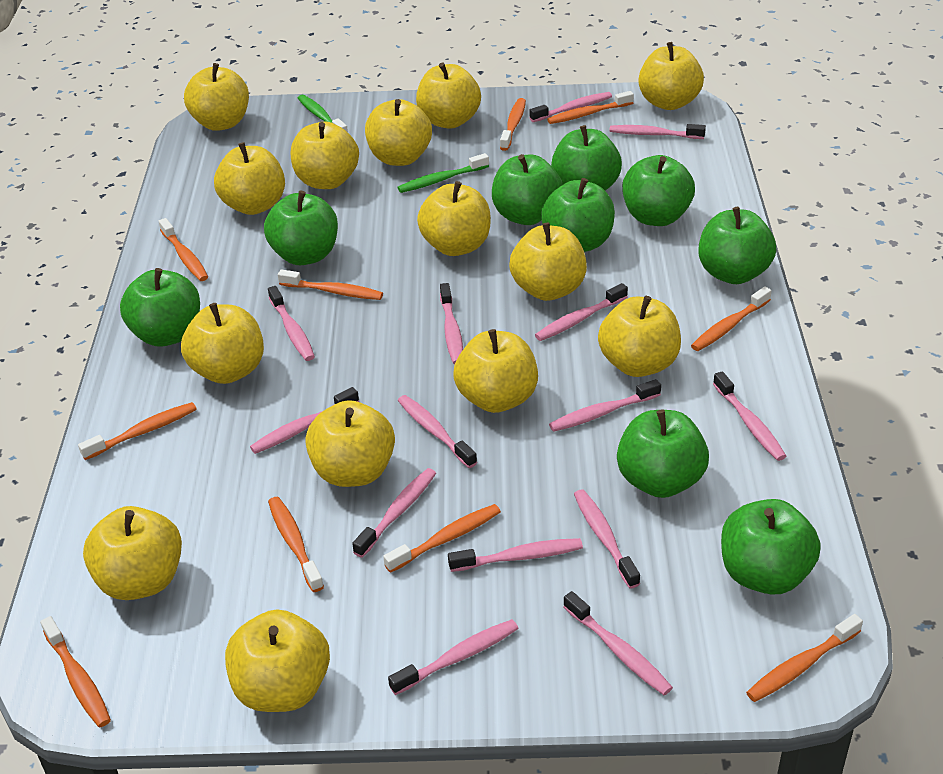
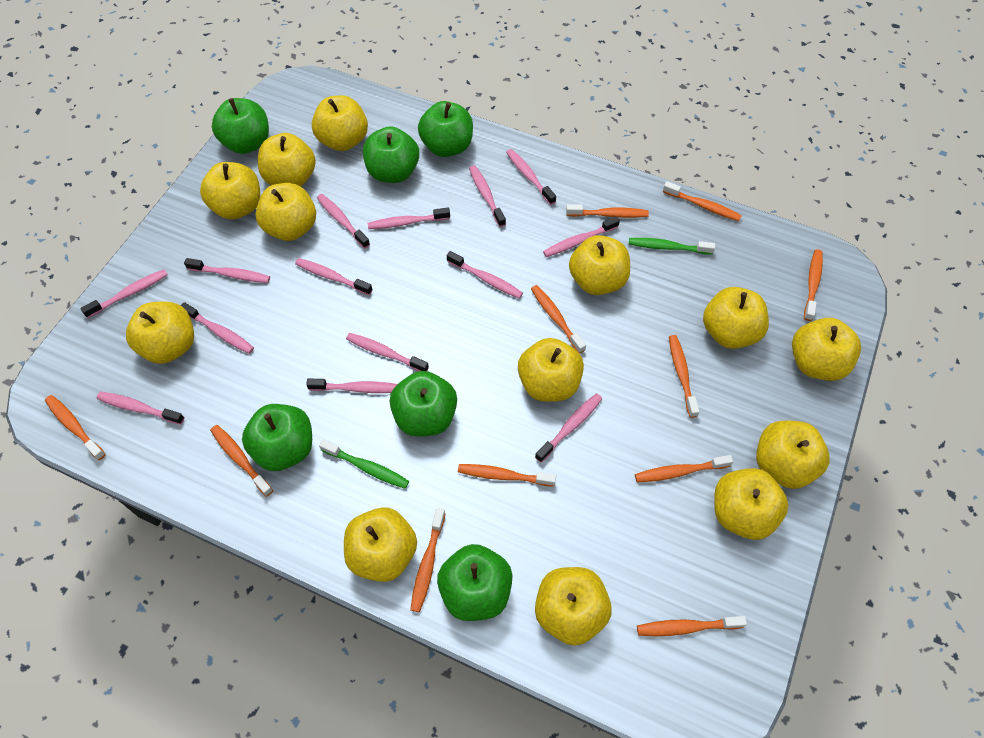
green apple: [120,268,200,347] [264,191,338,265] [492,154,563,225] [541,178,615,252] [551,125,622,190] [617,409,709,498] [622,155,695,226] [698,207,776,284] [721,499,821,594] = 9 -> [212,98,269,154] [242,404,312,471] [363,126,419,183] [390,371,457,436] [418,101,473,157] [437,544,512,621] = 6
orange toothbrush: [40,616,111,727] [78,402,197,460] [159,218,208,281] [268,497,324,592] [278,269,383,300] [383,504,501,573] [500,98,526,151] [547,91,634,124] [691,287,772,351] [746,614,863,702] = 10 -> [45,395,106,460] [210,425,273,497] [410,508,445,612] [458,464,556,487] [531,285,586,354] [566,204,649,218] [635,455,733,483] [637,616,747,636] [663,181,742,221] [669,335,700,418] [804,249,823,321] = 11
yellow apple: [83,506,182,600] [181,303,264,384] [184,63,249,131] [214,142,285,215] [225,610,330,712] [291,122,359,189] [305,400,395,487] [365,99,432,166] [416,62,481,129] [417,181,491,256] [453,329,538,413] [509,223,587,301] [598,296,681,377] [638,42,704,110] = 14 -> [126,301,194,364] [200,162,260,219] [255,183,316,241] [258,133,316,187] [312,95,368,151] [344,507,417,582] [518,338,584,402] [535,567,612,646] [569,235,630,295] [703,287,769,349] [714,468,788,540] [756,420,829,489] [792,318,861,381] = 13

